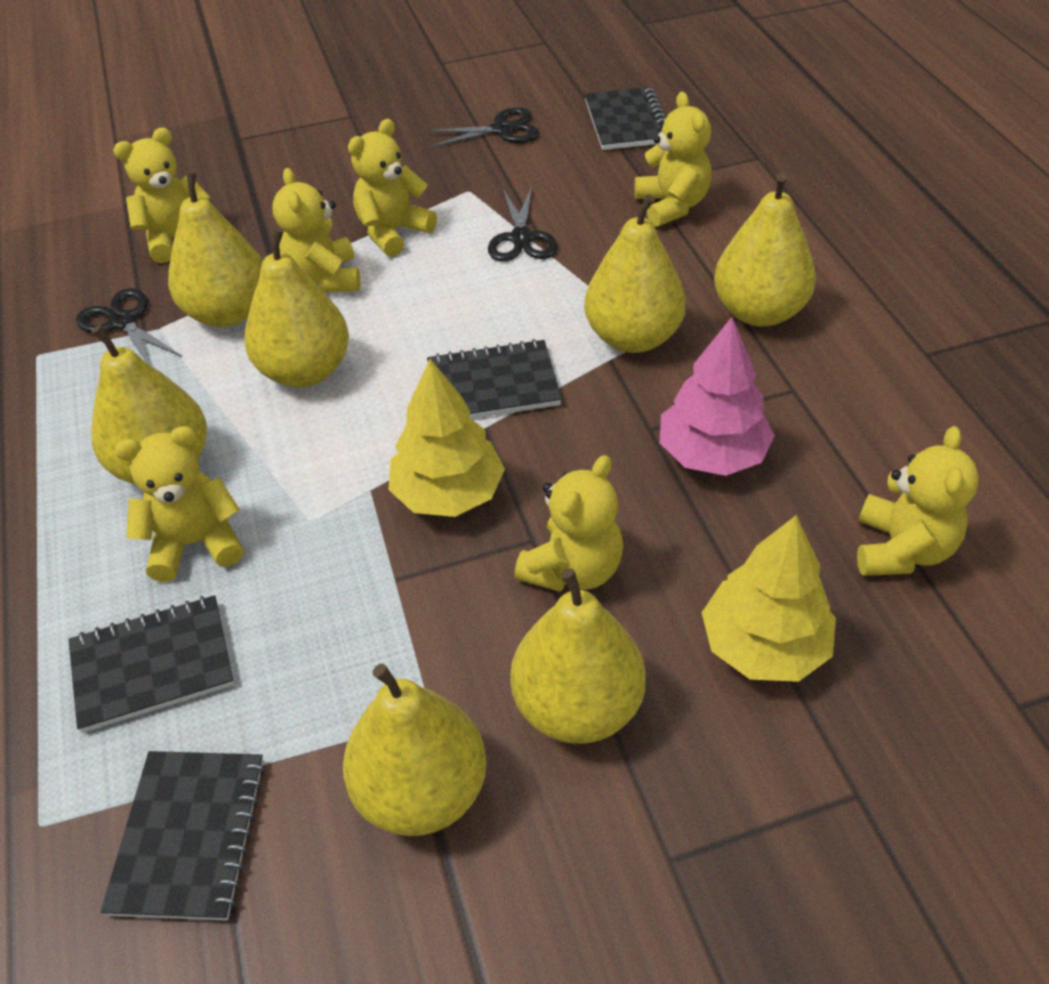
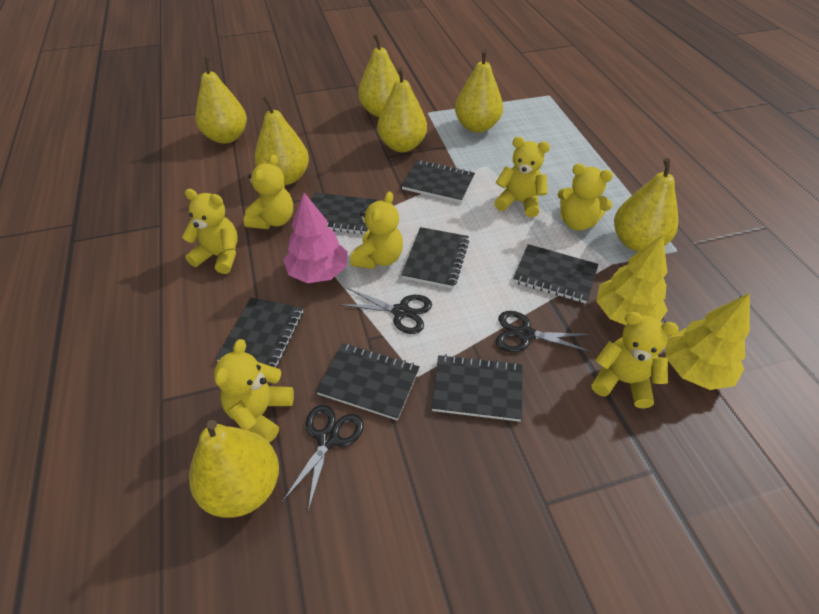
black notebook: [68,595,234,733] [101,751,265,921] [427,339,562,419] [585,87,666,150] = 4 -> [216,298,303,368] [311,193,378,234] [316,343,420,421] [401,160,475,203] [402,227,469,289] [432,354,523,422] [513,244,598,304] = 7

